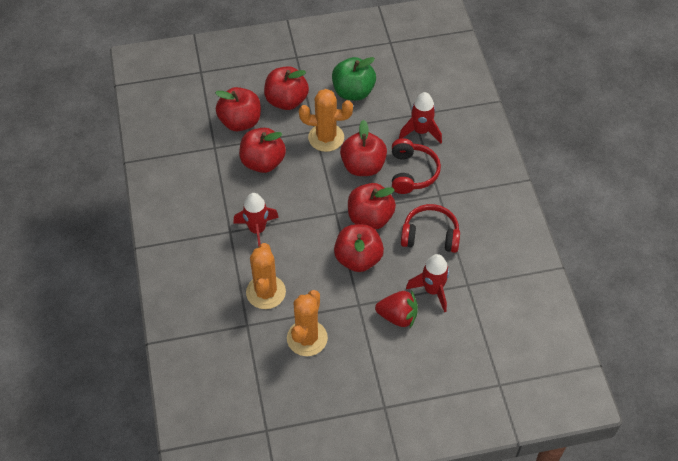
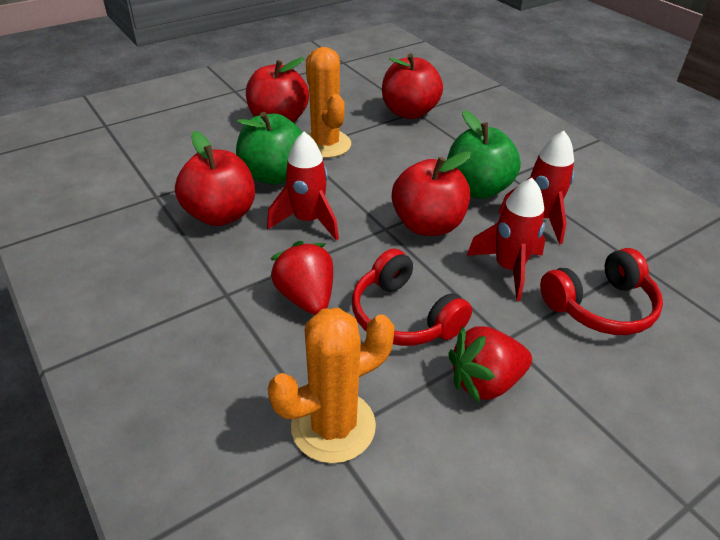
green apple: [332,57,376,101] = 1 -> [236,112,302,185] [447,110,521,199] = 2
orange cactus: [246,243,286,309] [287,290,328,356] [299,89,353,152] = 3 -> [268,308,395,463] [306,47,351,158] = 2
red apple: [215,87,261,131] [239,128,286,173] [264,66,309,110] [334,224,384,272] [340,120,387,176] [348,183,396,230] = 6 -> [175,131,255,226] [246,57,309,123] [382,53,443,119] [392,151,471,236] = 4
red strawberry: [375,290,418,328] = 1 -> [270,241,333,315] [448,326,532,403] = 2

